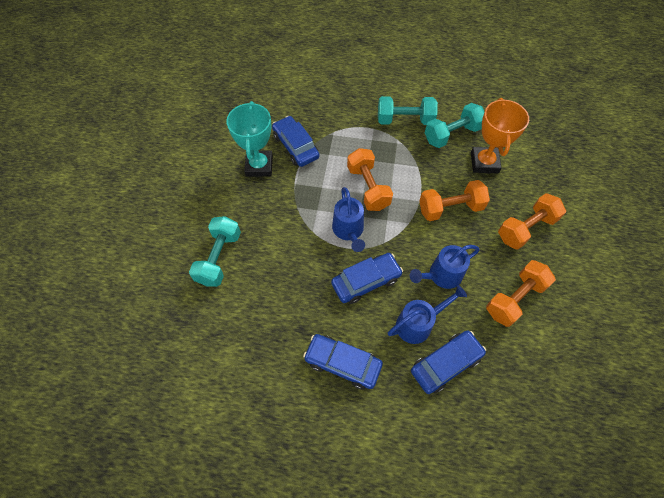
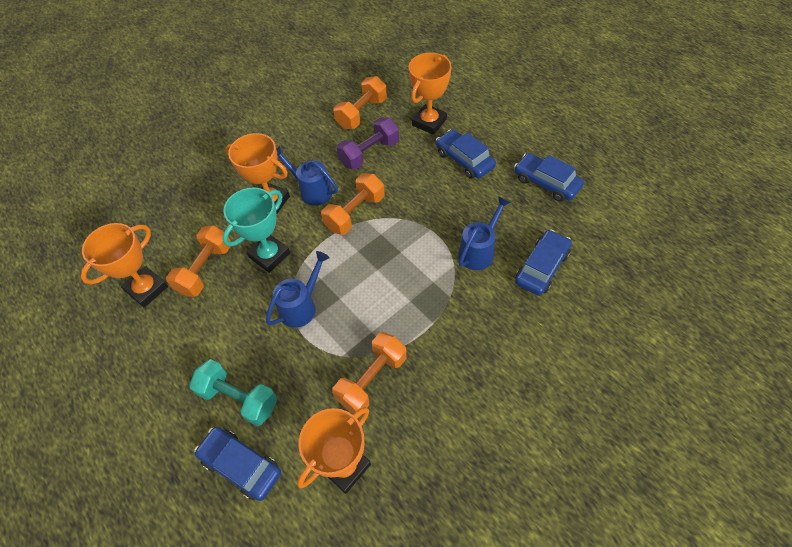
orange trophy: [471,98,529,173] = 1 -> [81,223,168,308] [225,133,290,215] [297,407,371,494] [409,53,451,135] = 4
purple dumbbell: none = 0 -> [336,117,399,170] = 1
turquoise dumbbell: [189,216,241,287] [378,96,438,125] [425,103,484,148] = 3 -> [189,359,277,426] = 1

